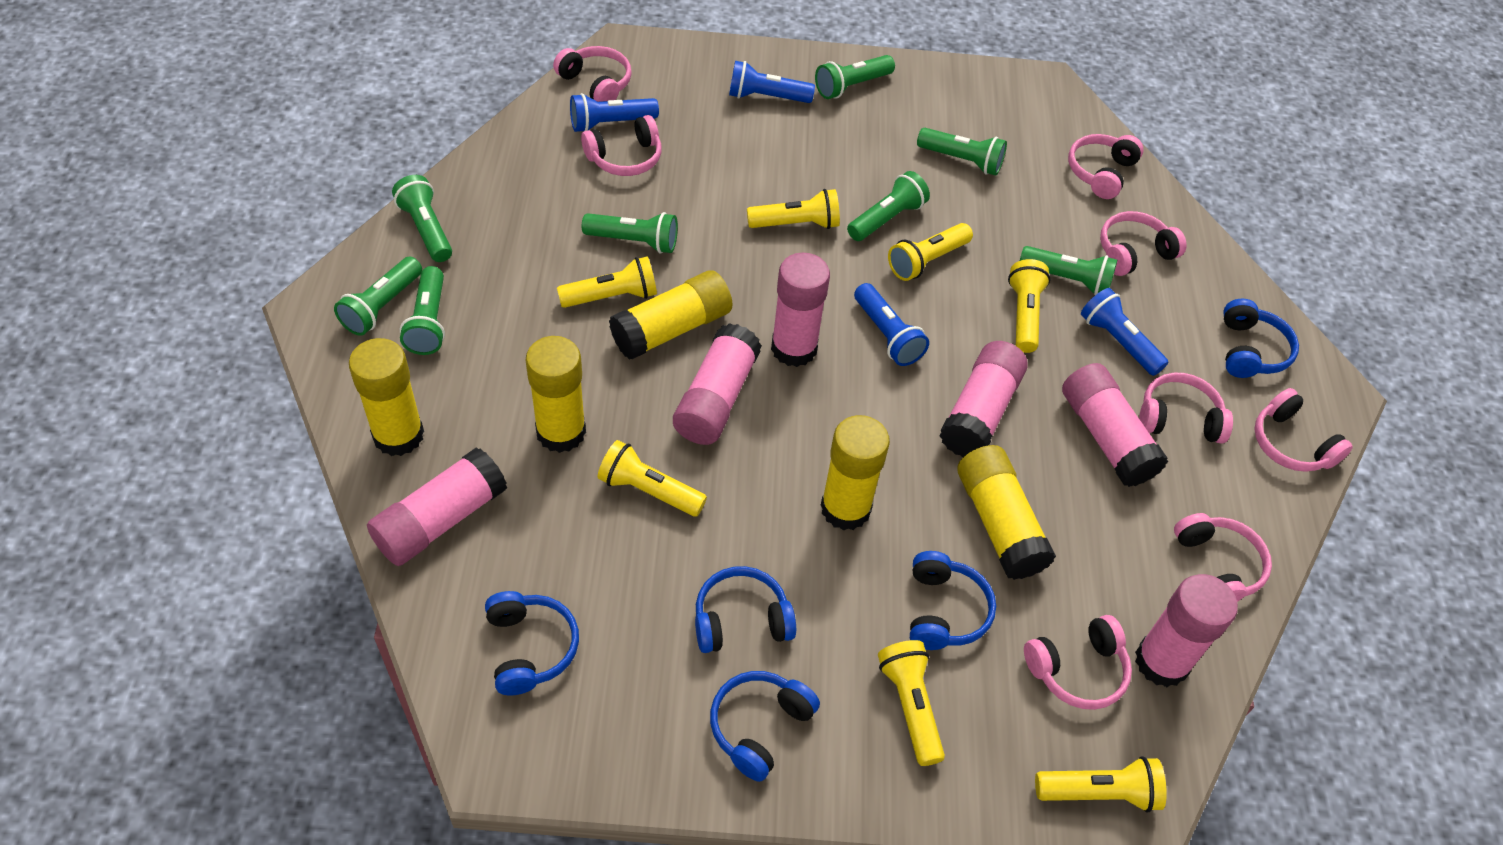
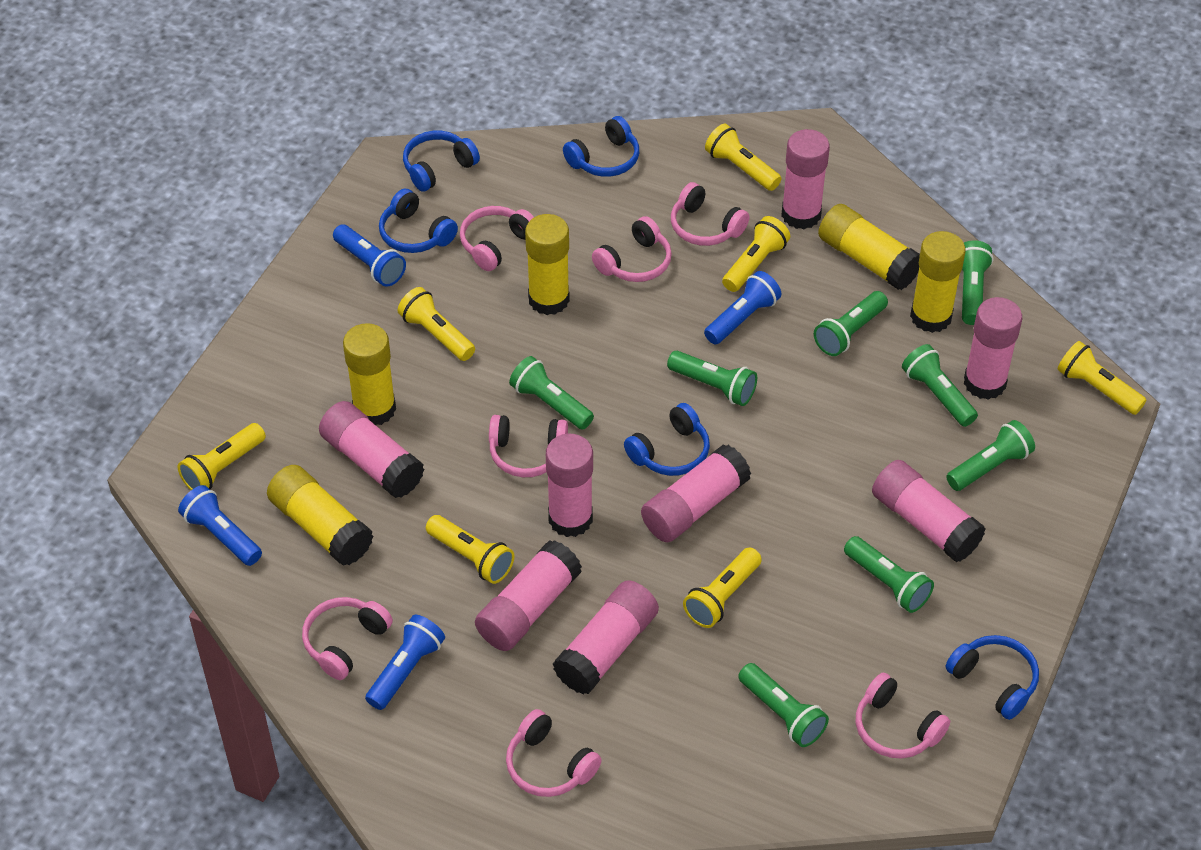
pink glue stick: [367,448,507,566] [673,323,762,445] [771,253,830,367] [940,341,1028,457] [1062,363,1168,487] [1135,574,1238,687] = 6 -> [319,401,424,498] [475,540,582,651] [546,434,593,537] [553,580,659,695] [641,444,751,542] [781,129,830,229] [872,460,986,562] [964,297,1022,400] = 8
pink headphones: [553,46,632,102] [581,115,662,176] [1024,615,1132,710] [1068,134,1144,199] [1100,211,1187,276] [1139,372,1233,443] [1174,513,1272,602] [1254,388,1353,472] = 8 -> [302,597,393,680] [460,206,534,271] [489,415,568,477] [506,709,602,797] [592,216,672,282] [671,182,750,246] [856,672,950,758] = 7

